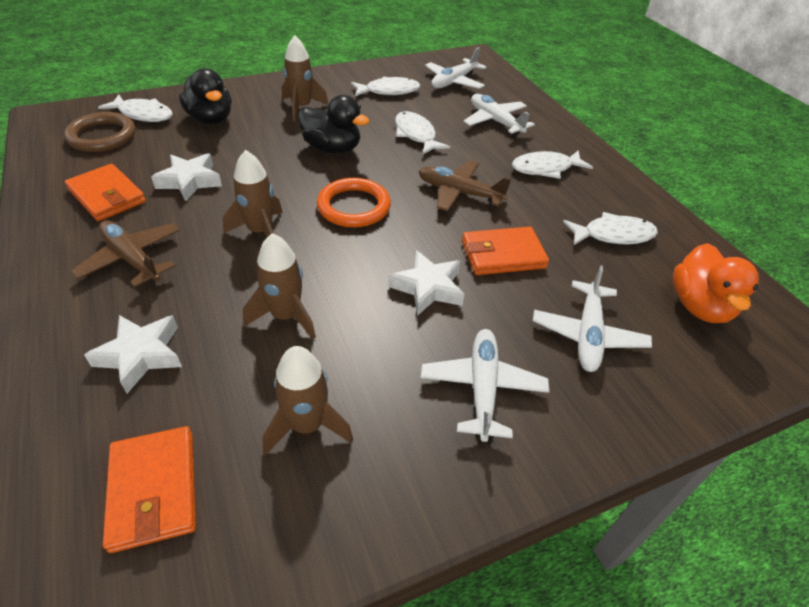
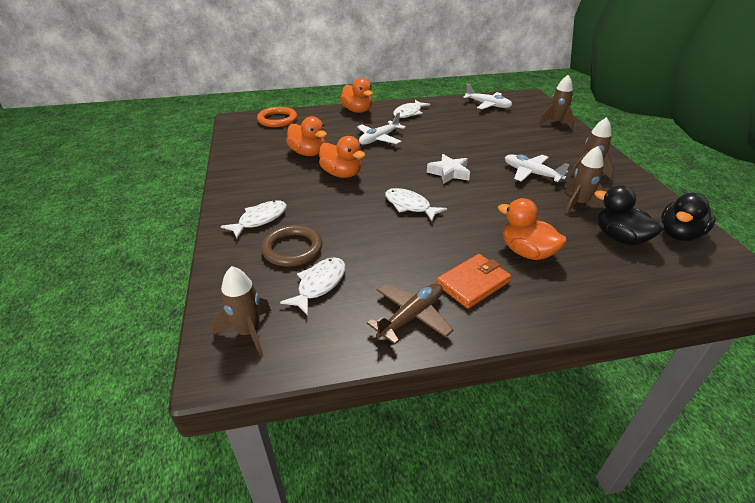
brown plane: [71,221,180,287] [419,160,511,211] = 2 -> [367,283,453,345] = 1
orange duck: [673,243,759,323] = 1 -> [286,116,327,156] [319,136,365,178] [340,78,373,113] [498,198,567,260] = 4
orange wallet: [65,164,146,221] [103,426,196,553] [462,227,549,275] = 3 -> [436,254,511,309] = 1
white fish: [98,95,173,122] [351,77,420,96] [395,111,450,155] [512,150,593,179] [563,212,658,245] = 5 -> [221,201,287,238] [280,257,346,315] [385,188,447,221] [393,100,430,118] = 4
white plane: [421,329,549,442] [425,47,487,89] [463,94,535,136] [533,265,652,372] = 4 -> [357,112,406,145] [463,84,512,109] [505,154,569,182] = 3
white star: [84,315,182,393] [151,153,222,201] [389,250,464,316] = 3 -> [427,154,470,184] = 1

